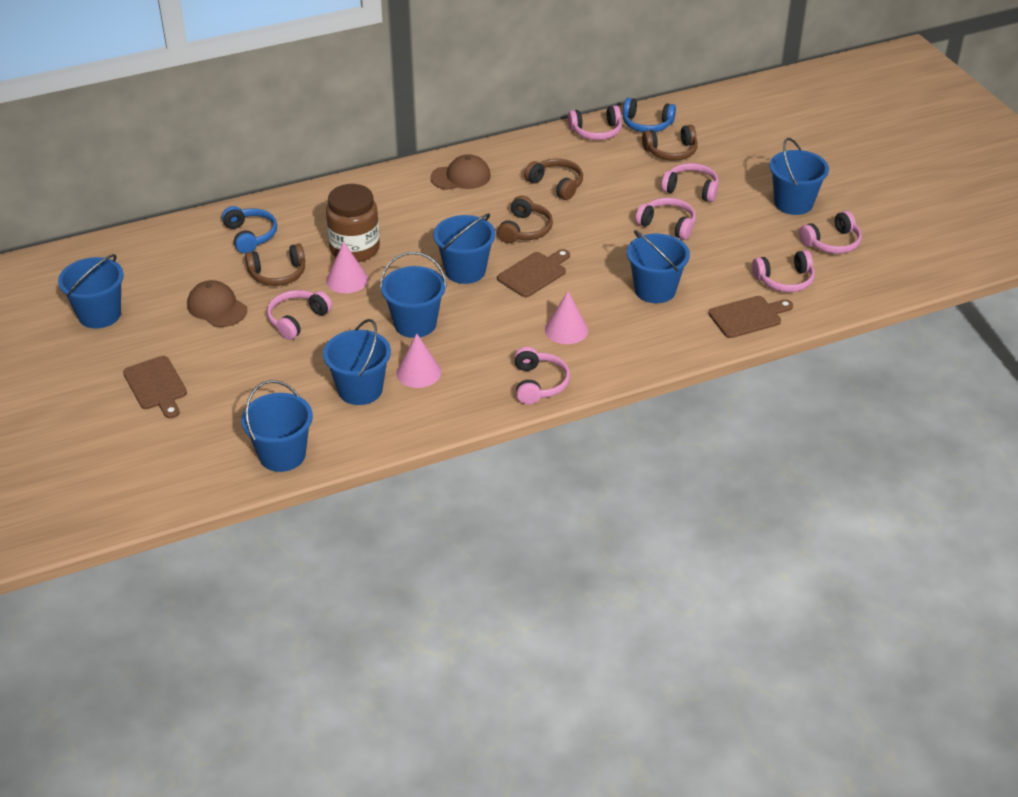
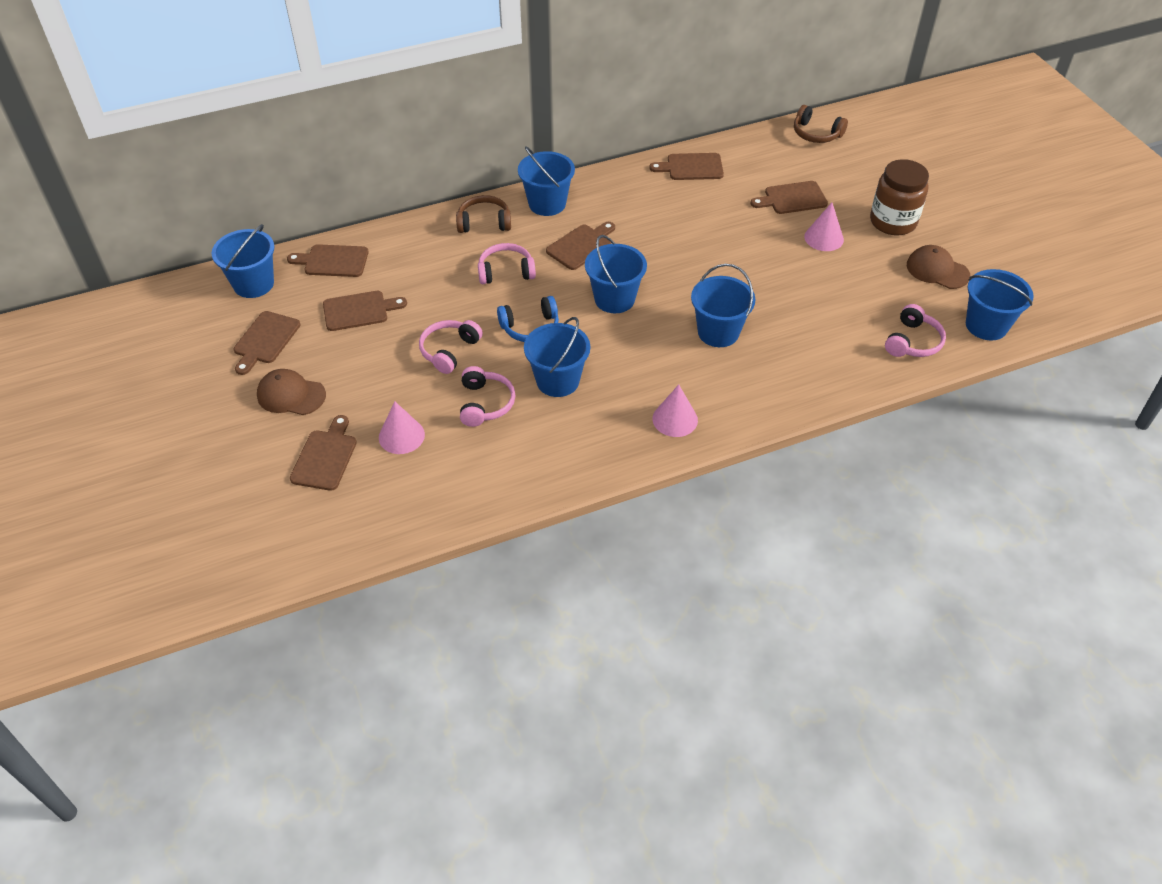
blue bucket: [58,254,124,329] [241,380,313,472] [323,319,391,405] [380,252,447,338] [433,213,495,284] [627,230,690,303] [770,138,829,215] = 7 -> [211,224,275,298] [518,146,575,216] [524,317,590,397] [585,235,647,313] [691,264,755,347] [966,269,1034,340] = 6
blue headphones: [222,206,277,254] [623,98,676,132] = 2 -> [497,296,559,342] = 1
brown cutting board: [123,356,187,418] [497,249,570,297] [709,296,793,338] = 3 -> [234,311,300,375] [287,244,369,277] [290,415,357,491] [323,291,407,331] [546,222,615,270] [649,153,724,180] [751,181,828,214] = 7
brown headphones: [245,244,305,286] [497,196,553,243] [524,159,583,200] [642,125,698,161] = 4 -> [456,195,511,233] [794,105,848,143] = 2
pink headphones: [267,290,332,340] [514,347,570,404] [568,105,622,140] [635,198,696,240] [661,163,719,202] [752,250,815,292] [799,211,862,254] = 7 -> [419,320,483,374] [460,366,515,427] [478,243,536,284] [885,304,946,357] = 4

